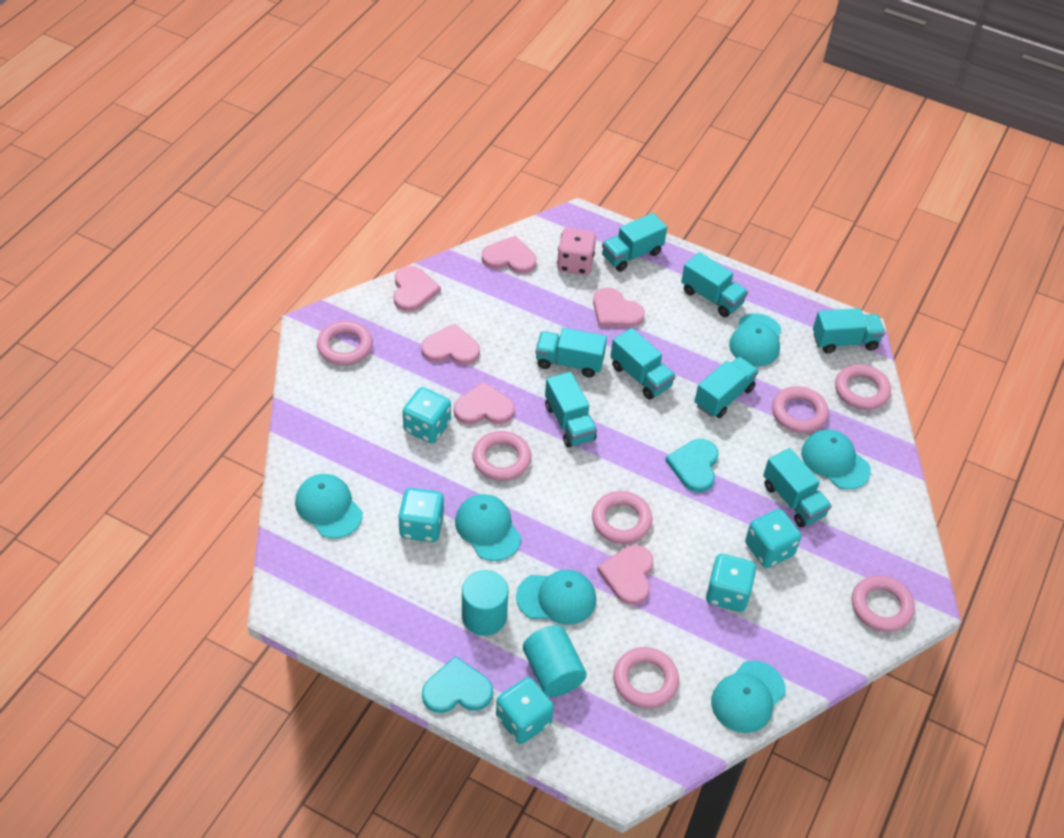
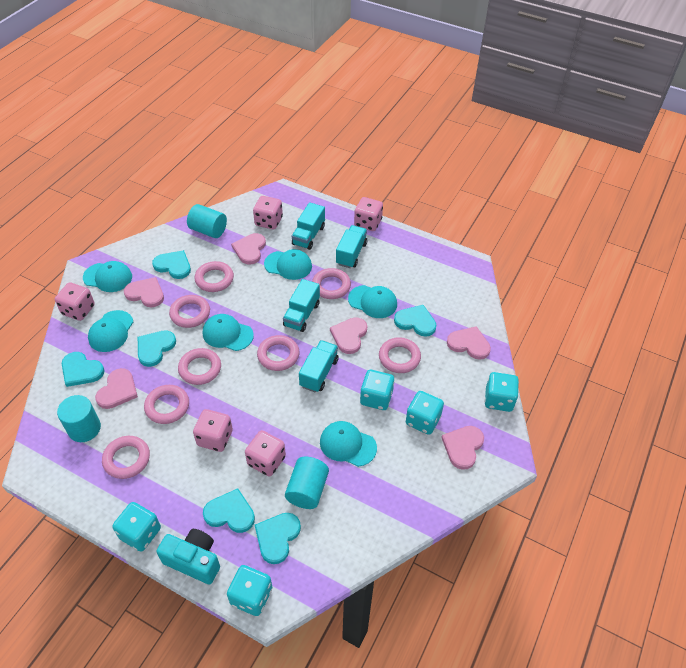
pink dice: [557,228,596,275] = 1 -> [55,282,95,321] [193,409,233,452] [245,430,286,477] [253,196,283,229] [354,197,383,231] = 5
pink ring: [317,321,373,365] [472,431,531,481] [592,491,652,544] [613,647,679,709] [772,386,829,433] [835,364,891,410] [852,575,915,632] = 7 -> [102,436,150,479] [144,385,189,424] [169,295,210,328] [178,348,221,385] [195,261,234,292] [257,335,299,371] [312,268,351,299] [379,337,421,373] = 8
turquoise camera: none = 0 -> [156,529,220,585] = 1
turquoise cylinder: [462,570,508,636] [523,625,587,697] = 2 -> [57,395,101,442] [187,204,227,238] [285,457,329,509] = 3
turquoise heart: [422,656,493,713] [665,439,718,492] = 2 -> [62,352,104,387] [138,330,176,367] [152,250,191,279] [203,488,255,533] [255,513,301,564] [394,305,436,337] = 6
turquoise truck: [536,328,607,377] [545,372,597,448] [602,213,667,272] [610,328,676,400] [681,252,748,317] [695,357,759,418] [763,448,832,527] [813,308,885,353] = 8 -> [283,279,320,332] [292,202,325,250] [299,340,339,392] [336,225,367,268] = 4

